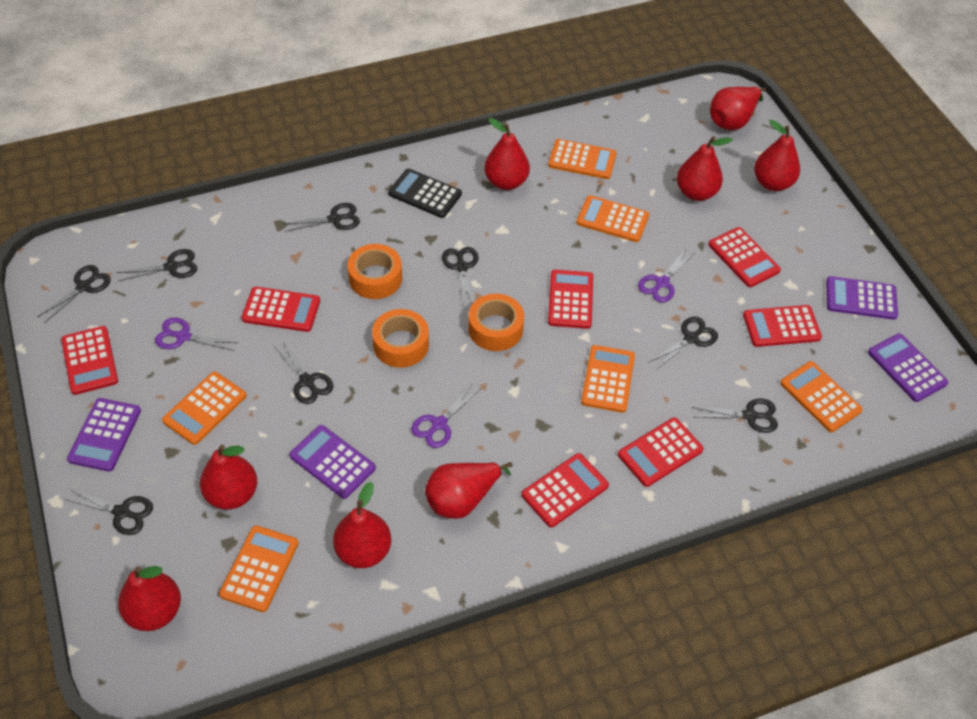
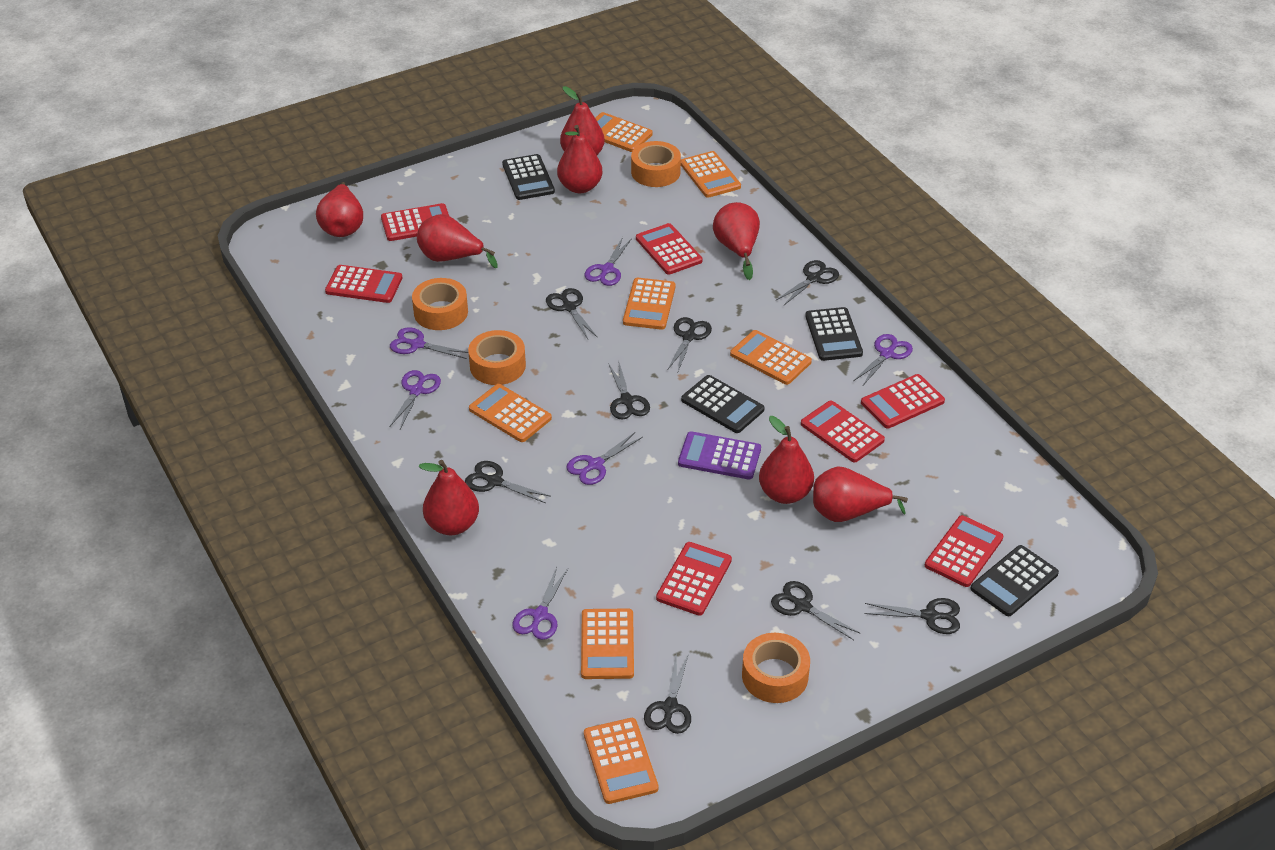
black calculator: [388,169,462,218] = 1 -> [502,154,555,200] [681,375,765,433] [805,307,863,361] [971,545,1059,616] = 4
orange calculator: [162,372,246,445] [219,525,299,612] [548,139,617,179] [576,195,649,242] [581,345,635,413] [780,361,863,432] = 6 -> [469,384,552,442] [581,609,634,679] [584,718,659,804] [595,112,653,152] [623,278,676,330] [681,151,741,198] [730,330,812,385] = 7
orange tape: [347,244,402,299] [372,309,429,368] [468,294,524,351] = 3 -> [412,278,468,330] [468,330,526,385] [631,141,681,187] [742,633,810,703] = 4
purple calculator: [67,398,141,472] [289,425,376,499] [826,276,898,320] [868,333,948,402] = 4 -> [678,431,761,480] = 1
purple scissors: [155,317,238,351] [411,383,480,448] [638,249,695,303] = 3 -> [389,370,441,429] [390,327,469,359] [512,567,568,640] [566,432,643,485] [584,237,632,286] [854,334,913,385] = 6

